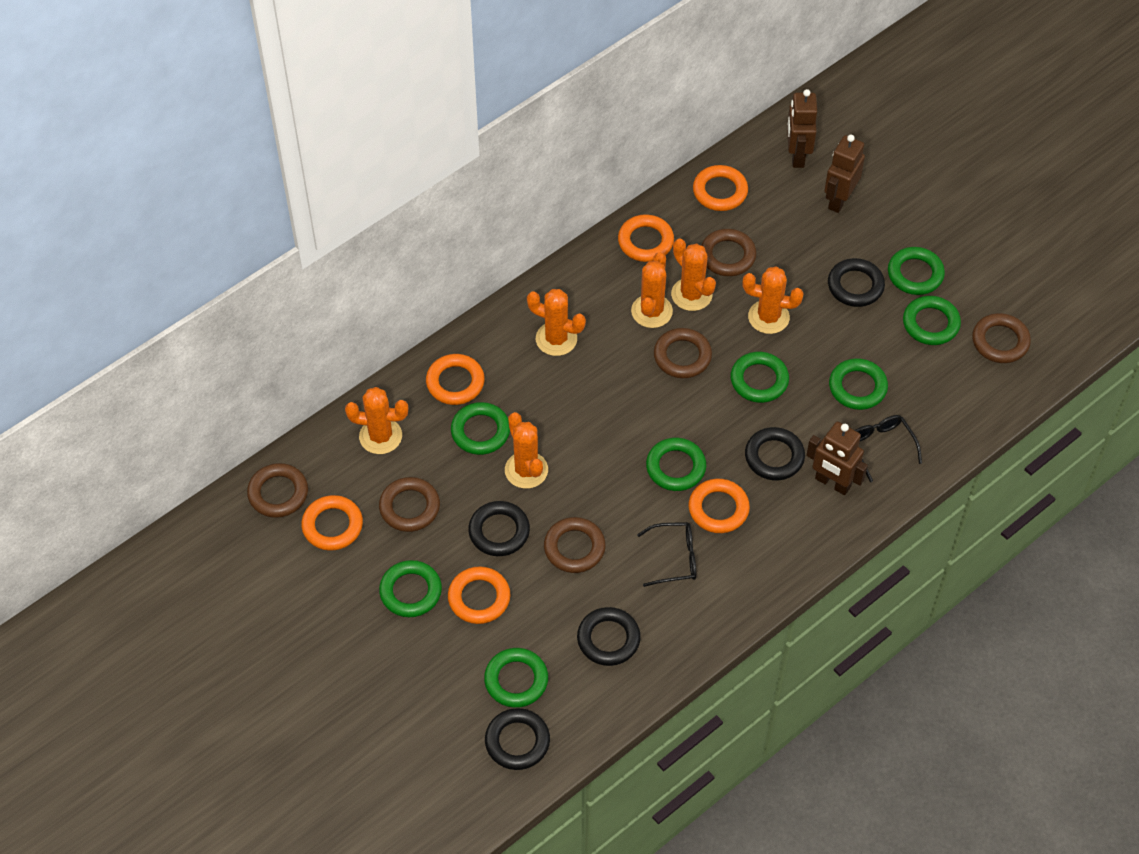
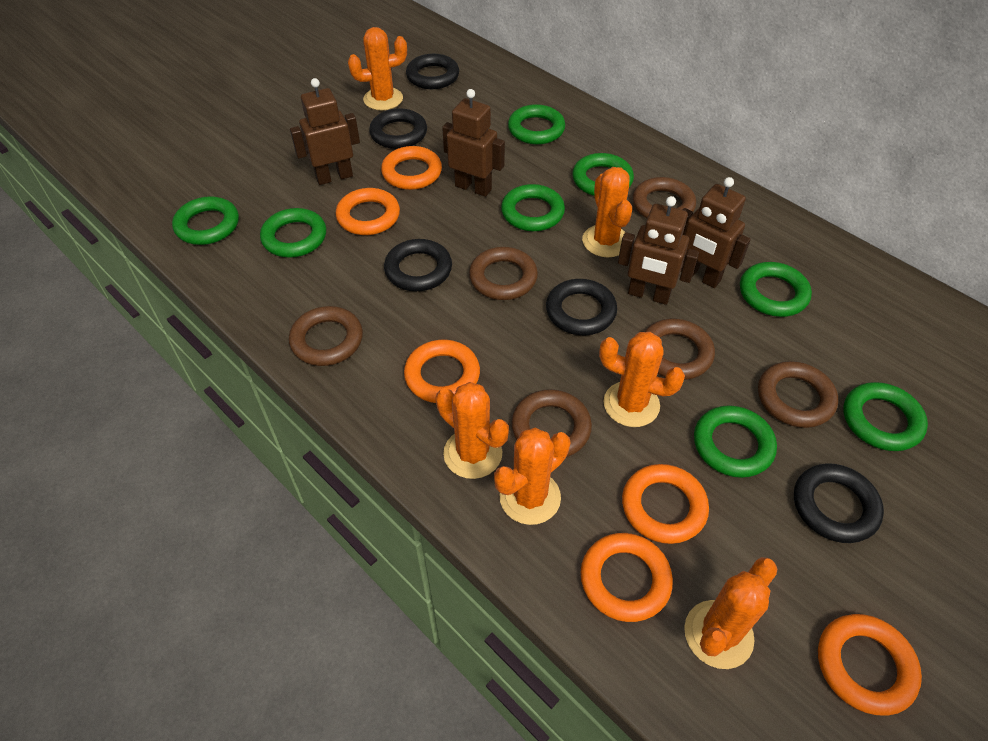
black glasses: [637,522,696,587] [855,415,922,482] = 2 -> none = 0
brown robot: [787,89,817,168] [806,422,868,495] [824,135,865,213] = 3 -> [290,78,360,185] [442,89,505,197] [618,196,699,305] [681,177,751,288] = 4

